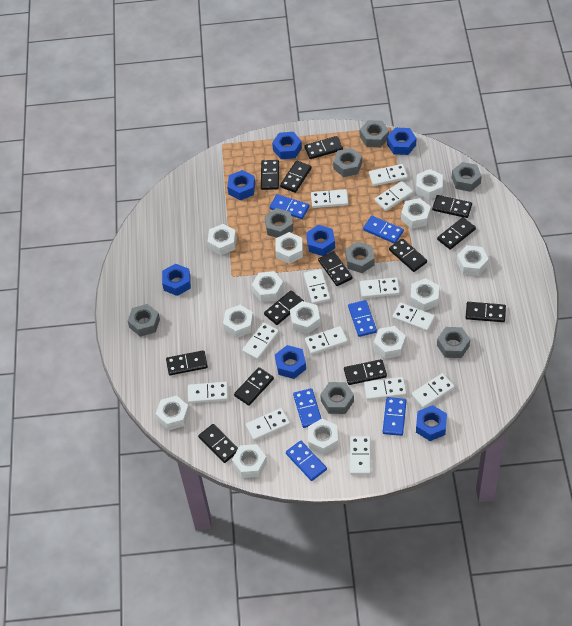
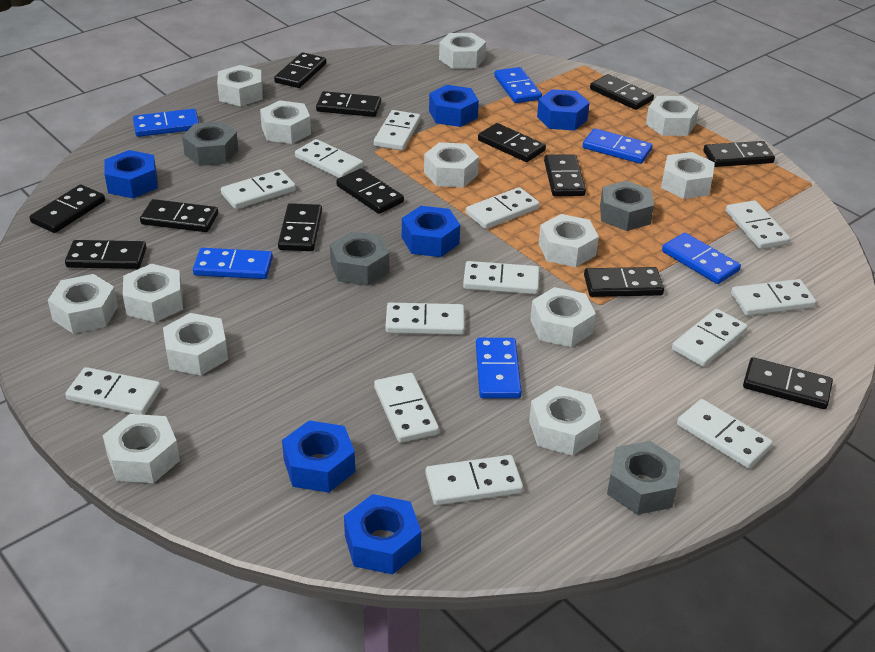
blue nut: [162,264,191,296] [227,170,255,200] [272,132,302,159] [275,345,306,379] [306,225,335,256] [387,128,416,155] [416,405,447,441] = 7 -> [104,150,158,199] [282,420,355,493] [344,494,421,575] [402,206,460,257] [429,85,479,127] [537,89,590,131] = 6
grey nut: [128,304,160,337] [264,208,293,238] [320,382,354,414] [333,148,362,177] [345,241,374,273] [360,120,389,147] [437,327,470,358] [452,162,482,192] = 8 -> [182,121,238,166] [330,231,389,286] [600,180,654,231] [607,441,681,515] = 4

